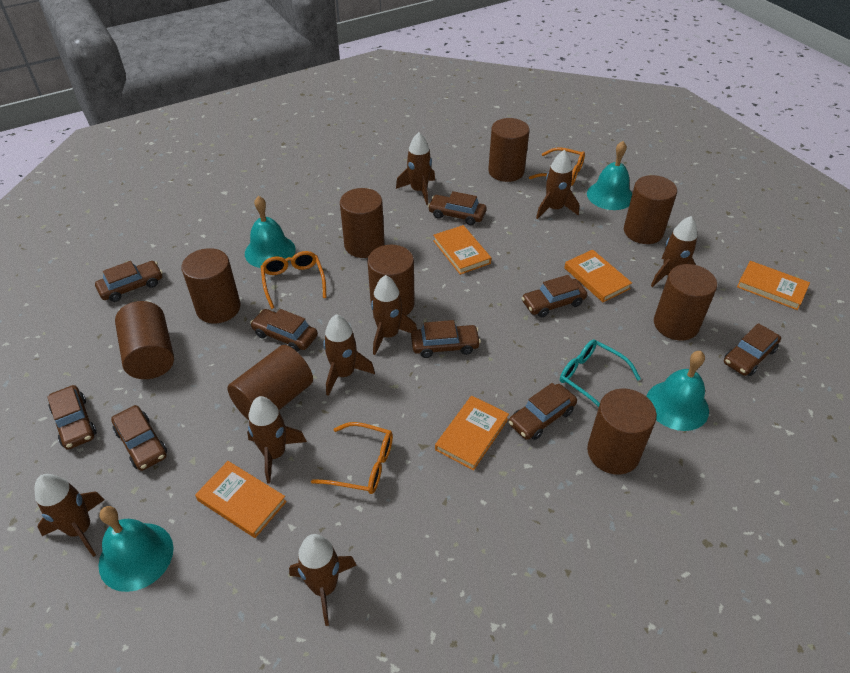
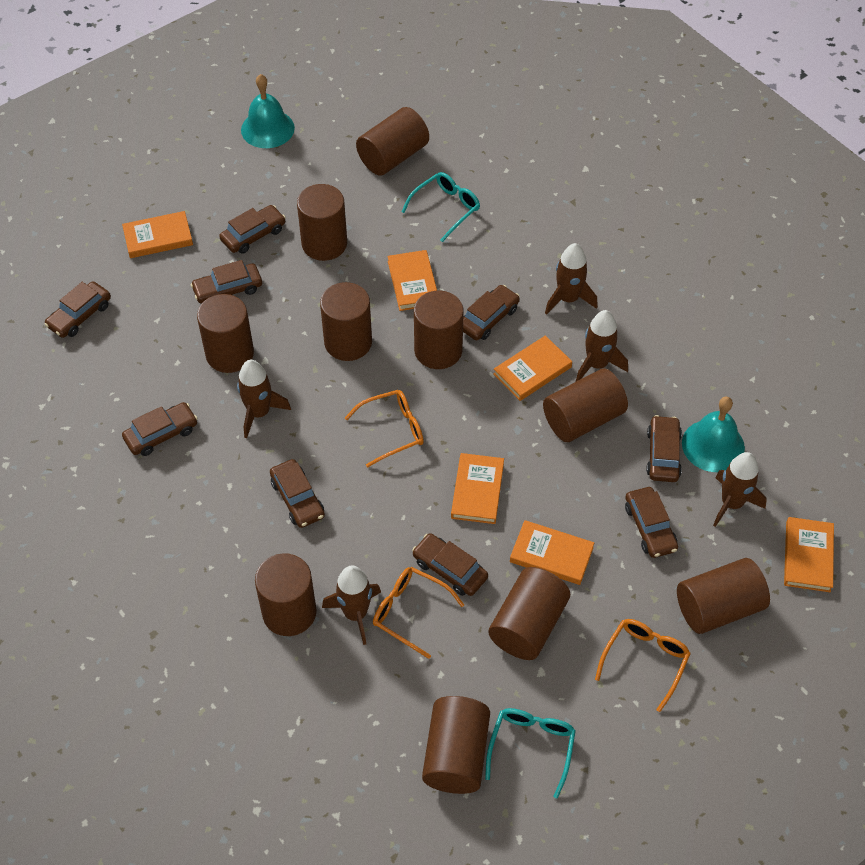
brown cylinder: [115,301,174,379] [182,248,241,323] [227,345,313,420] [340,188,385,258] [367,245,415,316] [488,118,530,182] [587,388,657,475] [624,175,677,244] [654,264,717,341] = 9 -> [197,294,254,373] [255,553,317,636] [297,184,347,261] [320,282,372,361] [356,107,429,176] [414,291,464,369] [422,696,490,794] [488,567,570,660] [543,369,628,442] [677,558,770,634] = 10
brown rocket: [35,474,105,557] [247,396,307,484] [289,534,357,626] [323,314,375,396] [371,275,417,355] [396,132,435,205] [536,150,579,219] [651,216,697,287] = 8 -> [237,360,291,438] [322,565,381,645] [545,243,598,315] [576,310,628,381] [713,452,767,527] = 5
orange book: [195,461,287,538] [433,225,491,275] [435,396,509,471] [564,250,632,302] [737,261,810,310] = 5 -> [122,211,193,258] [387,250,437,311] [451,453,504,524] [494,335,572,401] [510,520,594,585] [784,517,834,592] = 6
turquoise bell: [99,506,173,592] [245,196,296,268] [587,141,632,210] [647,351,709,431] = 4 -> [241,74,295,148] [682,397,745,472] = 2
turquoise glasses: [560,340,641,407] = 1 -> [401,172,480,242] [485,708,576,799] = 2

